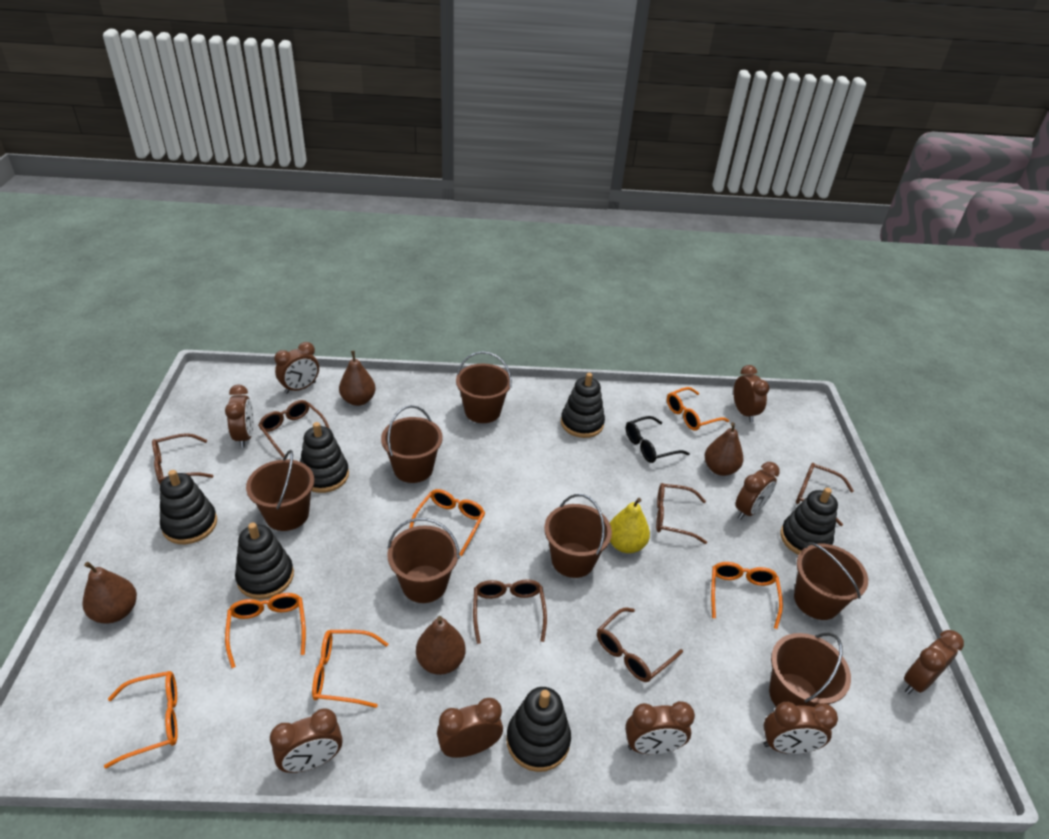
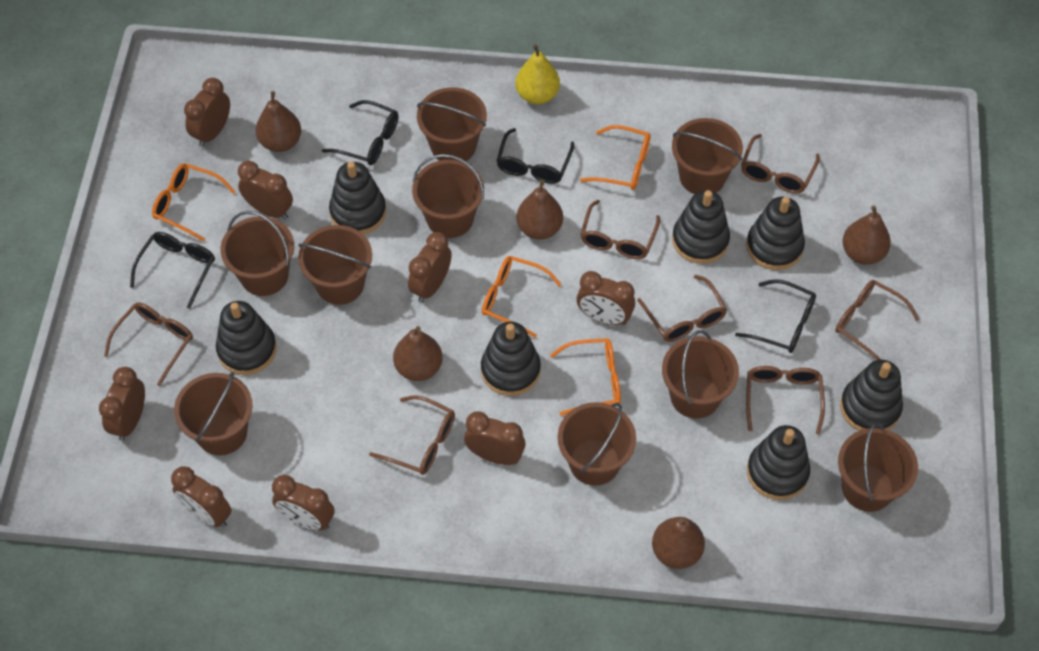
black glasses: [626,416,690,463] = 1 -> [130,232,215,309] [322,100,399,165] [496,128,574,184] [735,279,816,353] = 4
black stacking toy: [160,470,217,544] [235,523,294,600] [300,422,349,493] [506,687,571,772] [561,373,605,438] [781,488,838,555] = 6 -> [216,301,277,375] [329,161,386,234] [481,322,541,396] [672,190,730,264] [746,197,805,270] [747,425,810,500] [840,360,903,431] = 7
brown bucket: [246,450,314,531] [381,405,443,483] [387,518,460,603] [456,351,512,423] [544,494,612,578] [769,632,851,707] [794,542,868,620] = 7 -> [174,372,253,455] [220,211,294,296] [298,225,372,305] [412,154,484,238] [417,87,487,161] [558,402,636,486] [662,330,739,419] [672,118,743,194] [838,423,918,512] = 9
brown clock: [225,385,254,448] [270,708,343,773] [274,342,319,394] [437,698,503,758] [625,701,695,754] [733,365,769,422] [735,462,780,519] [763,702,838,754] [904,630,964,694] = 9 -> [99,367,145,441] [171,466,232,527] [184,78,230,147] [238,161,293,220] [272,475,335,531] [408,232,452,303] [464,411,525,465] [577,271,635,325] = 8
brown glasses: [152,433,213,484] [258,400,330,458] [473,579,547,644] [597,608,683,682] [656,483,707,544] [796,463,854,526] = 6 -> [104,303,193,386] [369,395,455,475] [580,200,660,259] [637,275,727,342] [741,134,820,194] [746,366,825,435] [835,280,920,360] = 7
brown pear: [83,562,137,624] [339,351,376,406] [416,616,465,675] [705,422,743,476] = 4 -> [256,91,301,152] [393,326,443,381] [516,179,563,240] [652,517,705,569] [842,206,891,265] = 5
orange glasses: [104,671,178,769] [225,593,306,668] [312,630,388,708] [409,489,485,556] [667,387,729,431] [711,562,783,629] = 6 -> [152,163,236,242] [482,256,562,338] [550,338,621,415] [580,125,651,190] = 4

